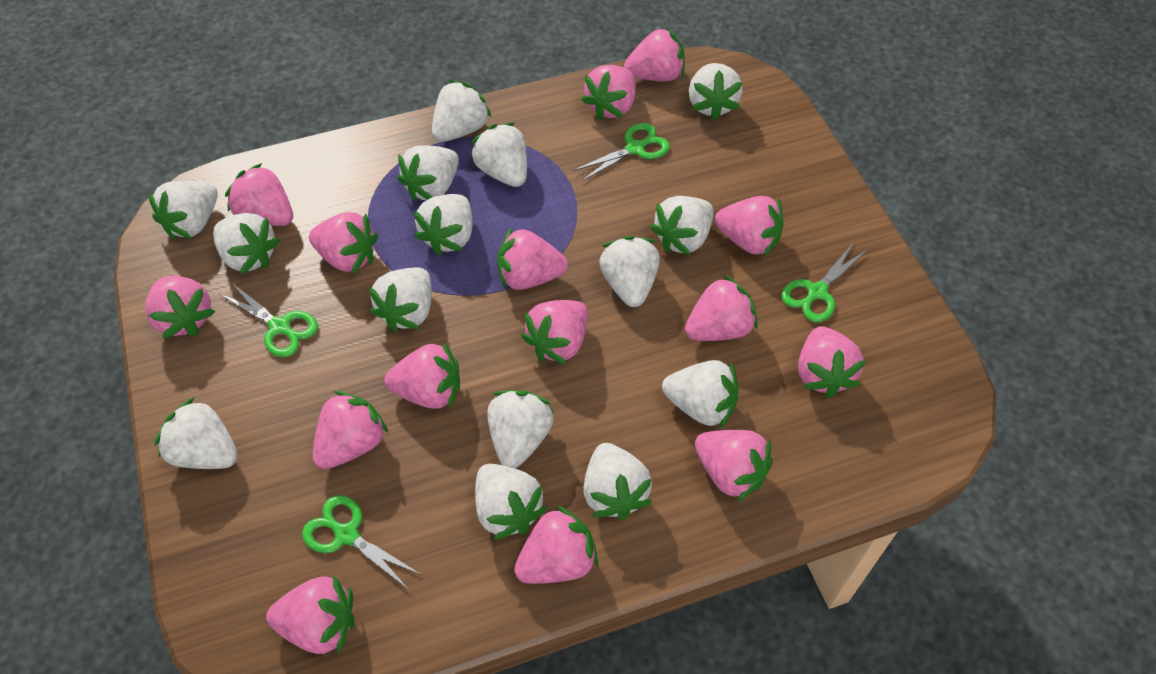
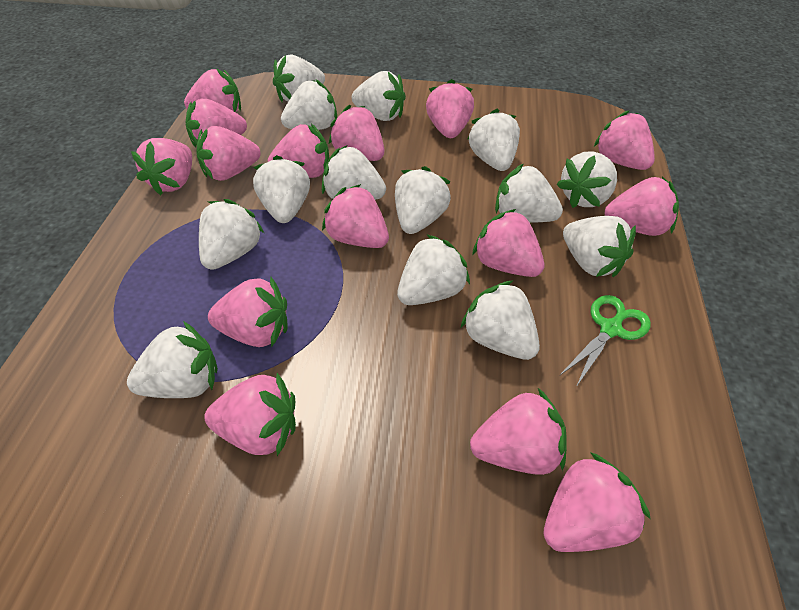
green scissors: [220,282,318,357] [302,495,422,590] [573,123,670,181] [781,242,867,322] = 4 -> [559,295,651,387] = 1
white strawberry: [148,181,218,239] [155,397,238,469] [213,213,280,274] [369,267,432,332] [397,145,459,202] [414,194,473,255] [432,80,492,142] [471,123,527,187] [475,464,547,540] [487,390,554,468] [583,443,652,520] [599,236,660,307] [650,196,713,255] [662,360,739,428] [689,63,743,121] = 15 -> [127,321,218,398] [199,199,264,270] [253,155,310,223] [273,55,325,102] [281,80,338,130] [322,145,386,200] [352,71,406,121] [395,166,451,234] [397,234,470,305] [461,280,540,360] [467,109,520,171] [495,164,563,222] [556,151,617,208] [563,216,636,277] = 14

